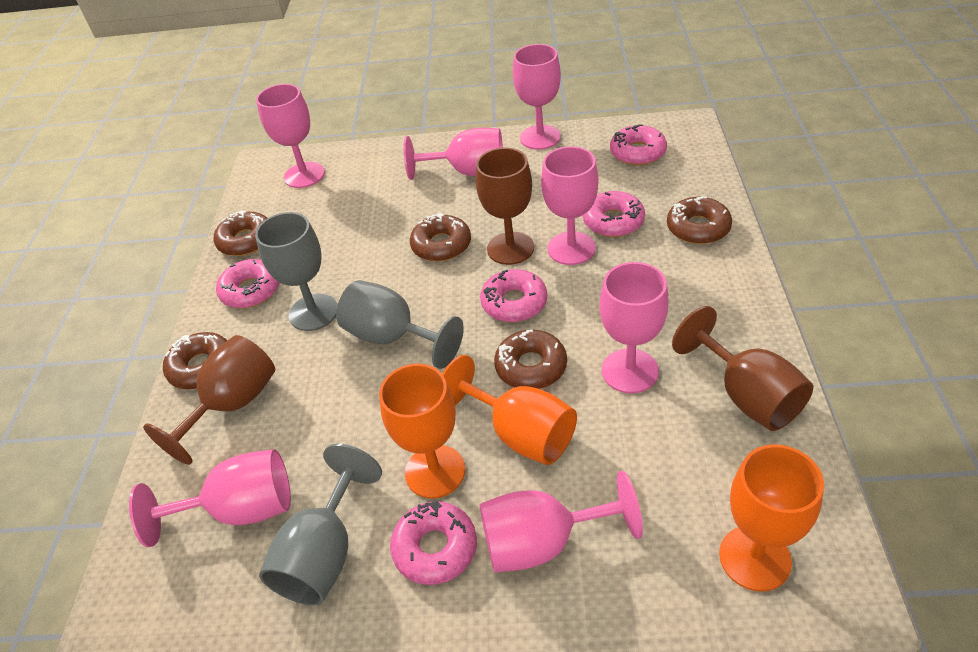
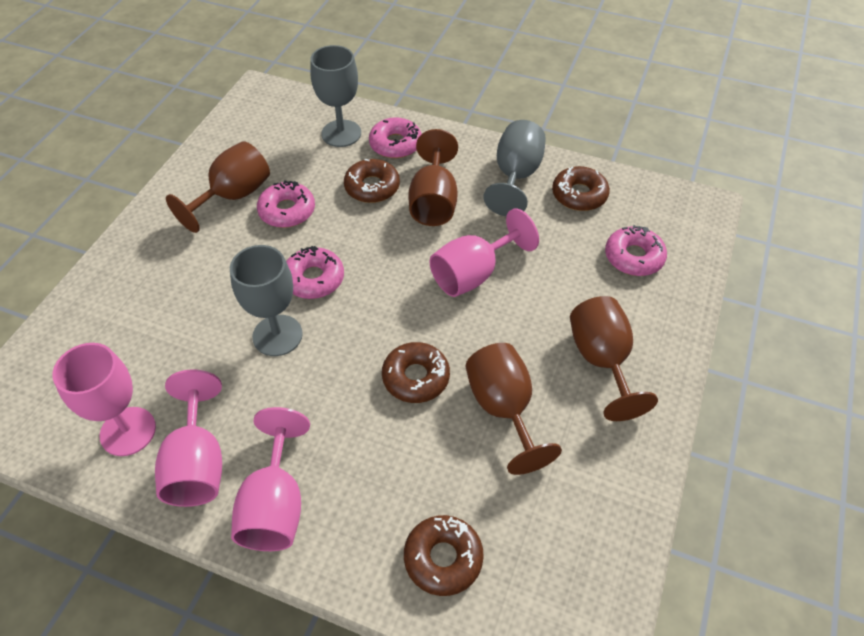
brown donut: [163,332,228,389] [213,210,267,256] [410,213,471,261] [494,330,567,389] [667,196,732,244] = 5 -> [344,159,400,203] [382,342,450,403] [404,515,484,596] [552,166,610,211] = 4
brown goblet: [143,335,275,465] [476,148,534,265] [672,306,813,431] = 3 -> [166,141,270,233] [408,129,458,226] [465,343,562,475] [570,296,658,421] = 4
orange goblet: [379,364,465,498] [442,355,577,465] [719,444,824,592] = 3 -> none = 0
pink donut: [216,259,280,308] [390,501,477,585] [480,269,547,322] [583,191,645,237] [610,124,667,165] = 5 -> [257,180,315,228] [286,246,344,299] [369,117,422,158] [605,225,667,276] = 4
pink goblet: [129,449,291,547] [256,84,325,188] [403,128,503,180] [480,471,643,573] [513,44,561,150] [541,146,598,265] [600,262,668,394] = 7 -> [52,343,156,456] [155,370,222,507] [231,407,310,551] [430,209,539,297] = 4

